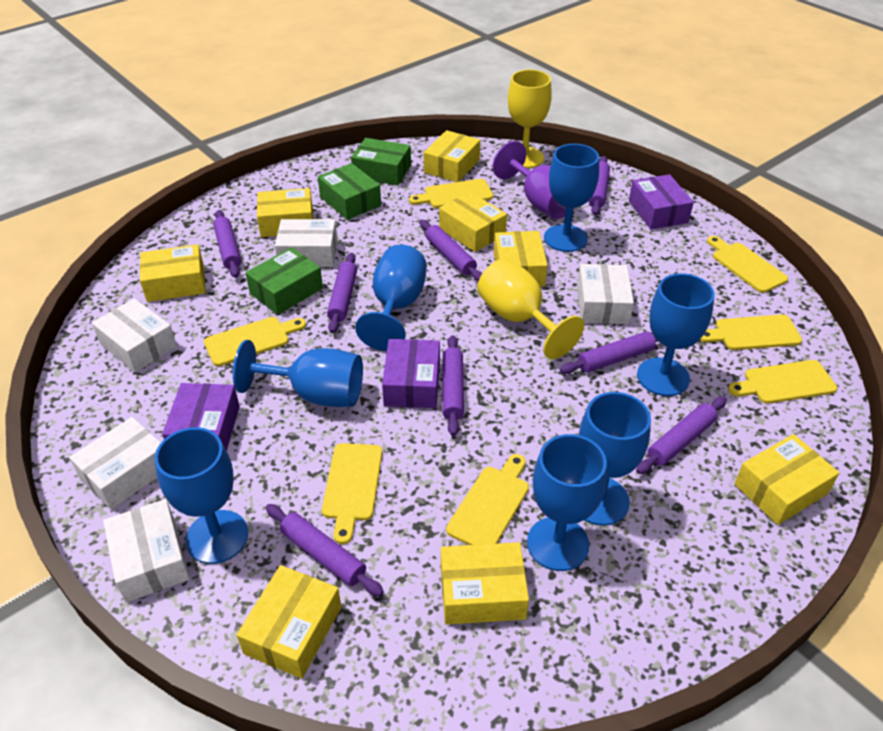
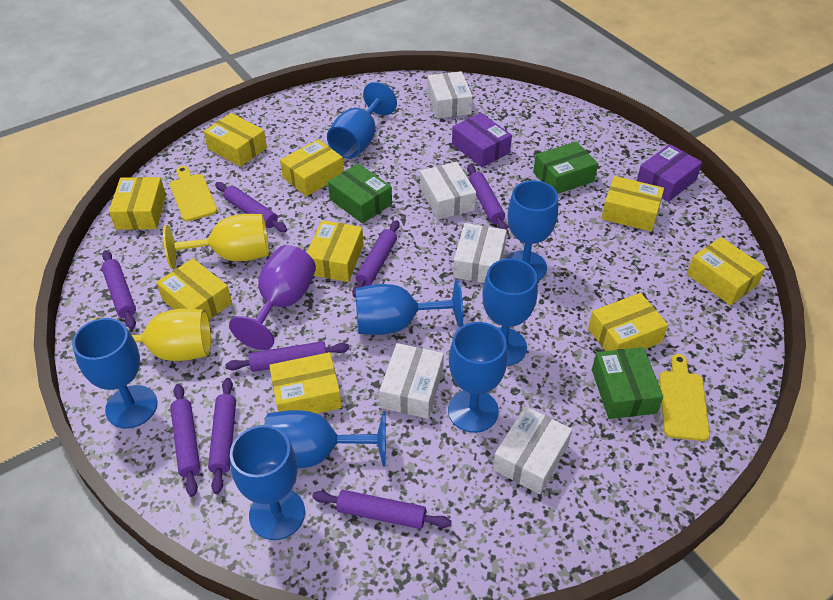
blue goblet: [155,427,248,564] [233,340,363,407] [355,245,427,351] [527,434,607,571] [544,144,599,252] [579,392,651,526] [637,273,715,396] = 7 -> [72,318,157,429] [230,425,305,540] [265,410,386,469] [327,82,397,159] [355,280,463,335] [448,322,508,433] [482,258,538,366] [505,180,558,281] = 8
purple box: [162,383,240,451] [382,339,440,408] [629,174,694,229] = 3 -> [452,113,512,167] [637,144,702,202] = 2
yellow box: [140,244,206,302] [236,565,341,679] [257,188,314,237] [424,130,480,182] [439,192,507,252] [441,542,529,625] [494,231,548,287] [734,434,839,525] = 8 -> [109,177,166,230] [156,258,232,320] [204,113,267,167] [269,352,342,414] [280,139,344,196] [307,220,364,282] [588,293,668,351] [601,176,664,232] [687,237,766,305] = 9
yellow cutting board: [204,317,306,366] [322,443,382,544] [409,179,493,208] [446,454,529,545] [700,315,802,350] [707,236,788,293] [728,360,837,404] = 7 -> [170,166,217,222] [659,354,710,441] = 2

